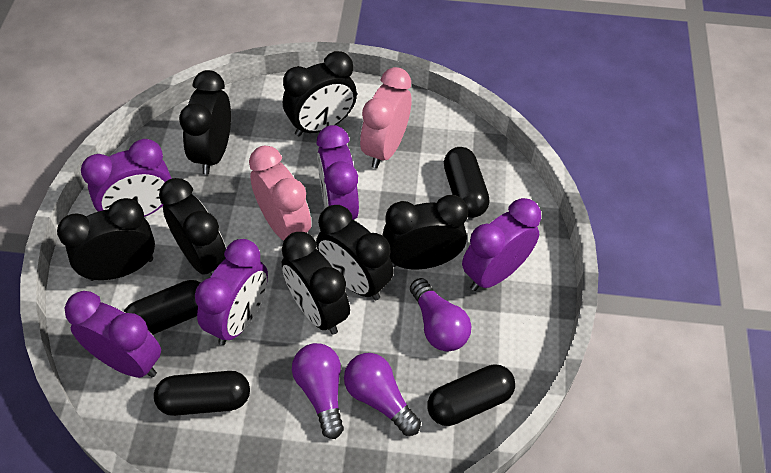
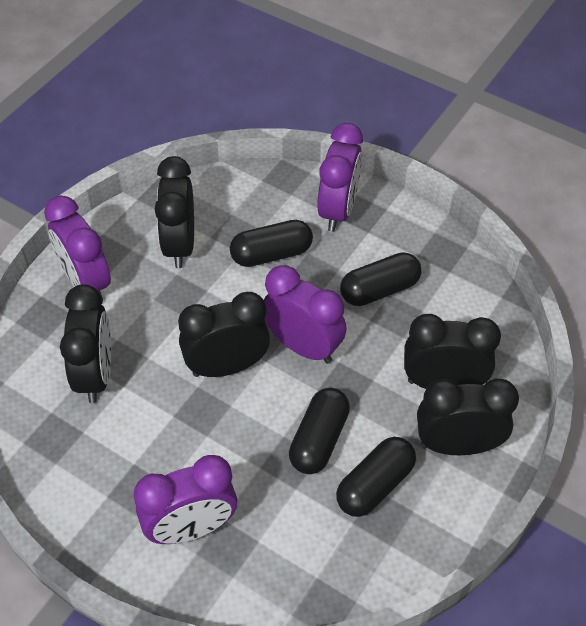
black clock: [57,198,155,281] [159,178,226,275] [179,70,231,175] [282,232,350,335] [283,51,357,136] [316,205,394,300] [383,195,468,269] = 7 -> [60,284,111,403] [155,156,194,268] [178,292,270,377] [404,314,501,389] [417,378,519,455] = 5
pink clock: [249,146,311,241] [360,67,411,169] = 2 -> none = 0
purple clock: [65,291,161,378] [81,139,172,217] [195,239,268,345] [317,125,359,220] [462,198,541,291] = 5 -> [44,196,111,302] [134,455,237,544] [264,265,347,364] [317,123,363,232] = 4
purple light bulb: [292,343,344,439] [344,353,421,436] [410,278,471,352] = 3 -> none = 0

